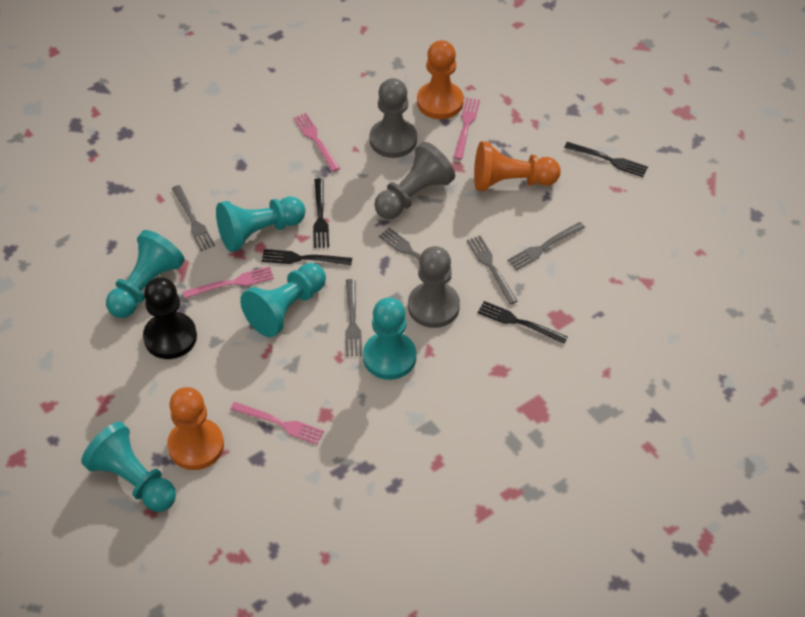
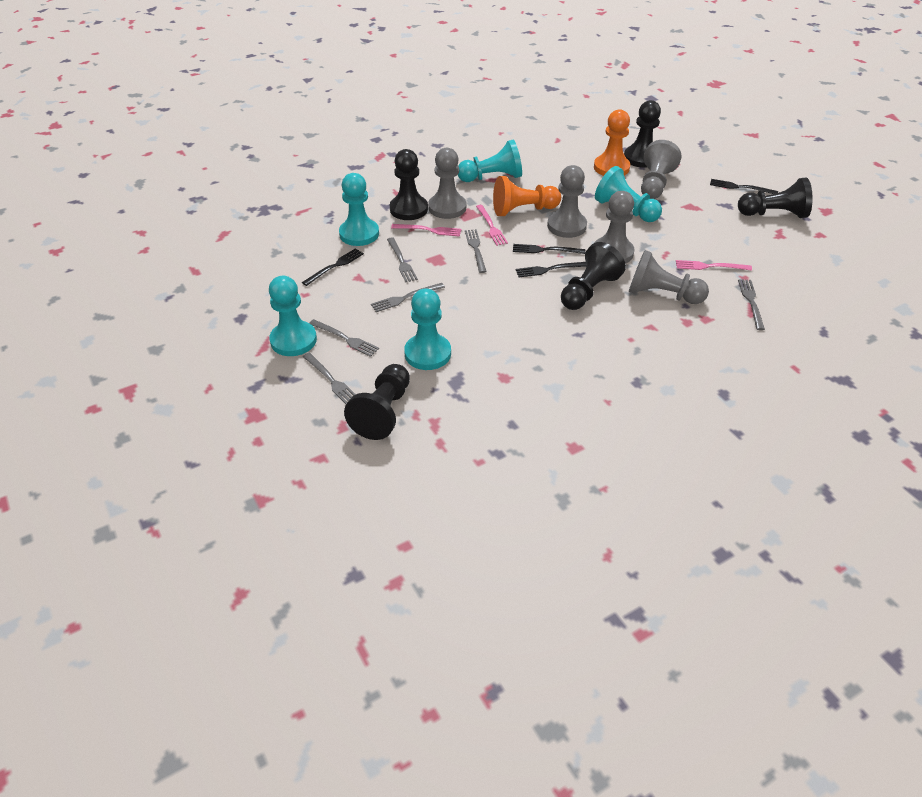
black pawn: [143,277,197,359] = 1 -> [344,364,410,440] [390,149,428,220] [561,242,626,310] [624,100,661,168] [738,178,813,218] = 5
grey fork: [172,185,215,251] [345,279,362,356] [379,228,452,281] [467,236,517,304] [507,222,585,270] = 5 -> [303,353,356,404] [310,319,379,357] [371,283,445,312] [387,237,418,282] [465,229,487,273] [738,279,765,330] = 6
grey pawn: [370,78,417,158] [374,142,455,219] [408,246,460,328] = 3 -> [428,148,466,219] [547,165,587,238] [594,191,635,264] [629,250,709,304] [641,140,682,199] = 5
orange pawn: [167,387,224,470] [417,40,464,119] [474,141,561,191] = 3 -> [493,176,561,216] [594,109,630,176] = 2
pink fork: [182,266,274,299] [230,402,324,445] [293,113,340,172] [454,98,480,160] = 4 -> [391,224,461,237] [476,205,508,246] [676,260,752,271] = 3

